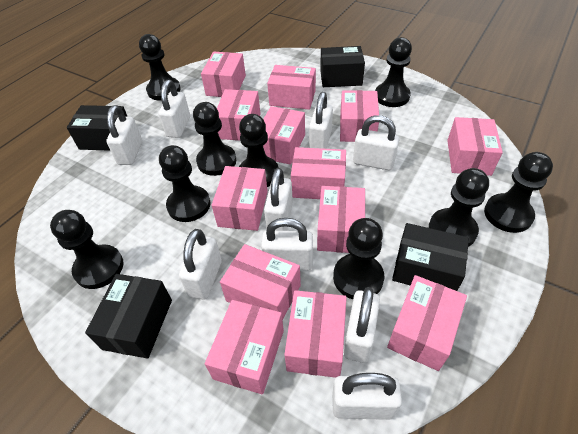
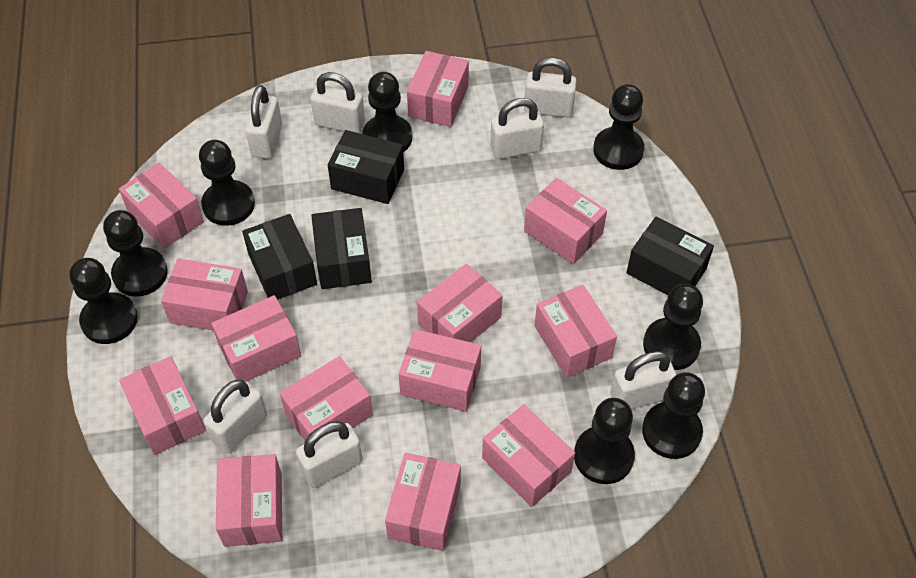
black pawn: [50,210,123,289] [139,34,181,101] [159,145,210,222] [193,102,236,176] [239,114,279,187] [333,218,384,299] [375,37,412,107] [429,168,489,247] [484,152,553,233] = 9 -> [69,258,138,344] [103,210,168,297] [199,140,255,226] [362,72,412,152] [574,398,635,484] [593,84,644,170] [642,372,705,459] [643,284,703,370] = 8
white padlock: [107,105,142,165] [158,80,190,138] [179,229,222,300] [261,218,313,270] [264,168,293,231] [309,92,333,149] [332,373,402,420] [344,287,380,363] [353,115,399,170] = 9 -> [203,380,267,453] [245,85,282,159] [296,421,363,488] [310,72,365,133] [490,98,544,159] [524,58,577,117] [610,351,676,409] = 7

